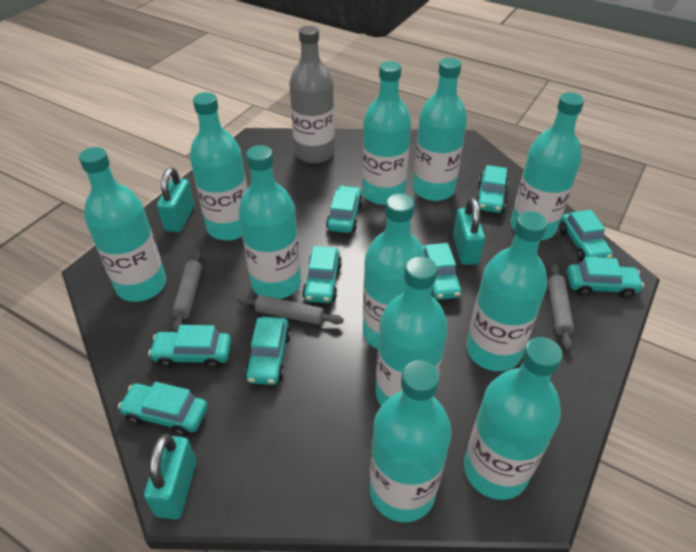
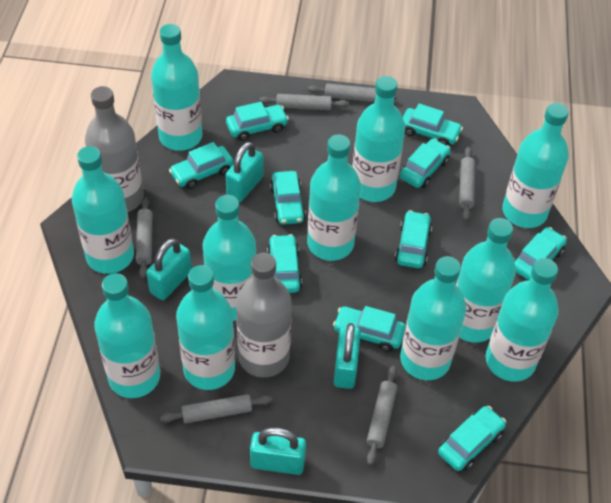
grey bottle: [289,26,335,163] = 1 -> [85,86,144,212] [236,253,292,377] = 2
grey rolling pin: [172,250,202,332] [237,295,344,325] [548,264,574,351] = 3 -> [136,197,153,279] [160,394,273,423] [259,94,349,110] [308,83,397,102] [367,366,397,466] [459,147,475,221] = 6
turquoise car: [118,382,208,437] [148,325,231,369] [245,317,291,385] [302,246,342,303] [326,185,363,233] [422,243,462,300] [476,165,508,213] [559,210,613,261] [567,257,644,299] = 9 -> [169,142,234,189] [226,102,289,141] [267,234,302,293] [270,171,306,225] [333,306,406,352] [395,210,432,268] [400,139,451,188] [403,104,463,146] [438,406,506,471] [514,227,567,280] = 10
turquoise padlock: [144,434,197,520] [157,167,194,233] [453,197,485,265] = 3 -> [146,238,192,300] [226,142,264,202] [250,427,306,475] [334,323,361,389] = 4

